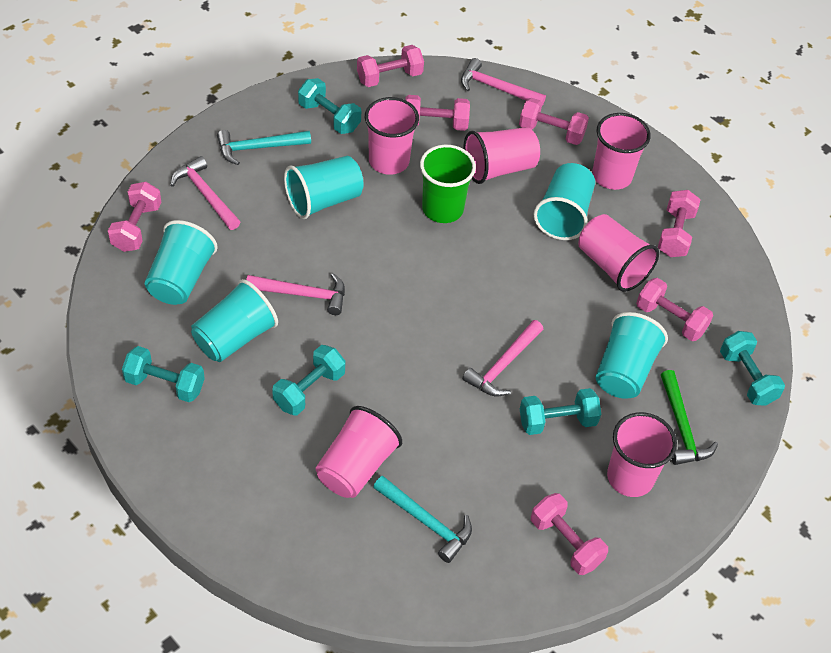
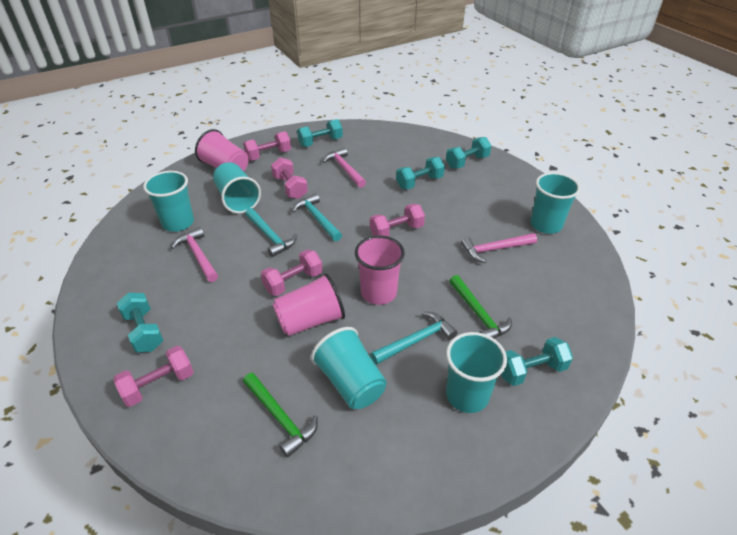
green cup: [420,145,476,223] = 1 -> none = 0
green hammer: [661,370,718,465] = 1 -> [243,373,318,458] [449,275,512,339] = 2
pink cup: [315,406,402,498] [365,97,419,175] [463,127,540,184] [578,214,659,292] [592,113,651,190] [607,412,677,497] = 6 -> [195,129,249,171] [272,273,345,336] [355,235,405,305] = 3
pink dumbbell: [108,182,162,252] [357,45,424,87] [405,95,470,131] [519,98,589,145] [531,493,608,575] [636,278,713,341] [658,190,701,257] = 7 -> [113,346,194,407] [243,131,291,161] [261,250,323,296] [271,157,308,199] [370,204,425,237] = 5
pink hammer: [170,156,240,230] [246,273,345,315] [461,58,546,106] [462,320,543,396] = 4 -> [171,227,218,282] [323,148,366,188] [461,233,537,263] = 3
turquoise hammer: [217,130,311,165] [373,475,472,563] = 2 -> [245,208,297,257] [292,193,342,241] [371,312,457,364] = 3

